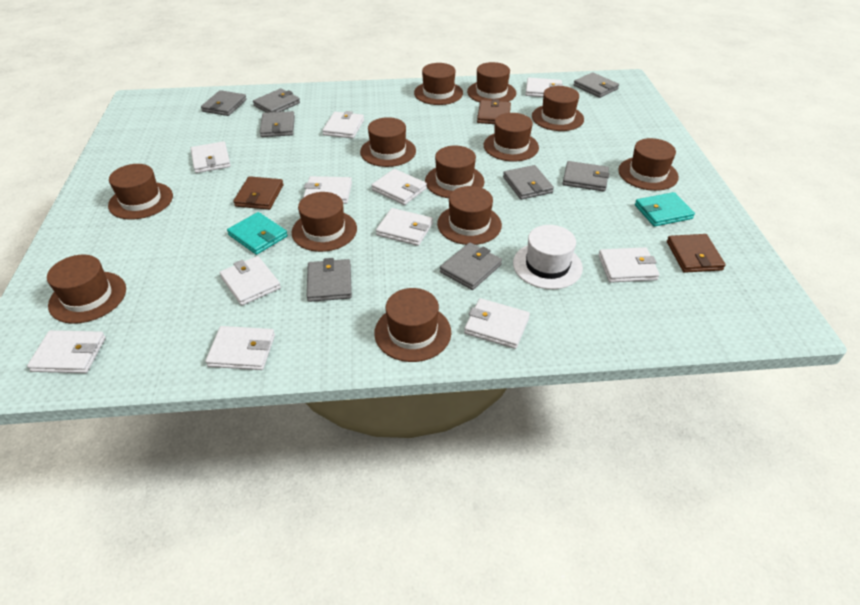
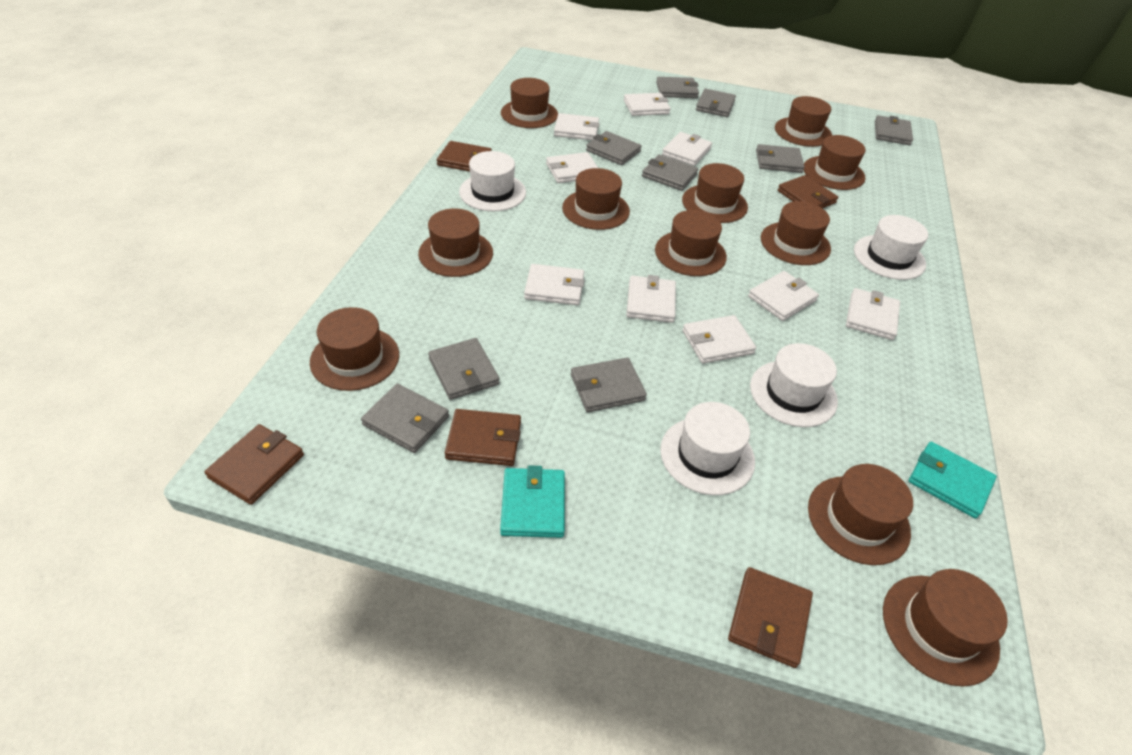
brown hat: [47,254,126,324] [108,164,173,220] [291,192,357,252] [360,117,416,167] [374,288,451,362] [414,63,463,105] [425,146,484,198] [437,186,502,245] [467,62,516,102] [484,113,539,162] [532,86,584,131] [618,138,679,191] = 12 -> [310,307,399,391] [418,209,493,277] [501,78,558,128] [562,168,630,230] [655,210,727,276] [682,163,748,223] [761,201,831,265] [775,96,832,147] [803,135,866,190] [808,464,913,565] [883,569,1008,687] = 11
brown wallet: [233,176,283,210] [477,99,511,124] [667,234,726,273] = 3 -> [204,424,304,505] [437,141,492,172] [445,409,521,466] [728,567,813,668] [777,175,838,208] = 5
grey wallet: [201,90,247,116] [253,88,300,113] [260,111,295,137] [307,258,352,302] [440,243,502,290] [503,165,554,200] [562,161,610,191] [574,72,619,98] = 8 -> [361,384,449,453] [428,338,500,400] [571,358,647,412] [586,131,642,165] [642,155,698,191] [656,77,699,98] [696,89,736,117] [756,144,805,173] [875,115,913,145] = 9
white hat: [513,225,583,289] = 1 -> [459,151,526,211] [660,402,755,495] [750,343,838,427] [854,215,928,280] = 4
white wallet: [27,330,106,373] [191,141,231,173] [205,326,275,370] [220,256,281,306] [303,176,352,204] [322,111,364,139] [371,169,427,205] [376,208,433,246] [464,298,530,349] [525,78,563,97] [598,247,660,283] = 11 -> [524,264,584,305] [546,152,598,183] [554,113,600,140] [624,93,671,116] [626,275,676,323] [662,132,712,166] [682,315,756,364] [748,271,819,321] [846,288,900,340] = 9

